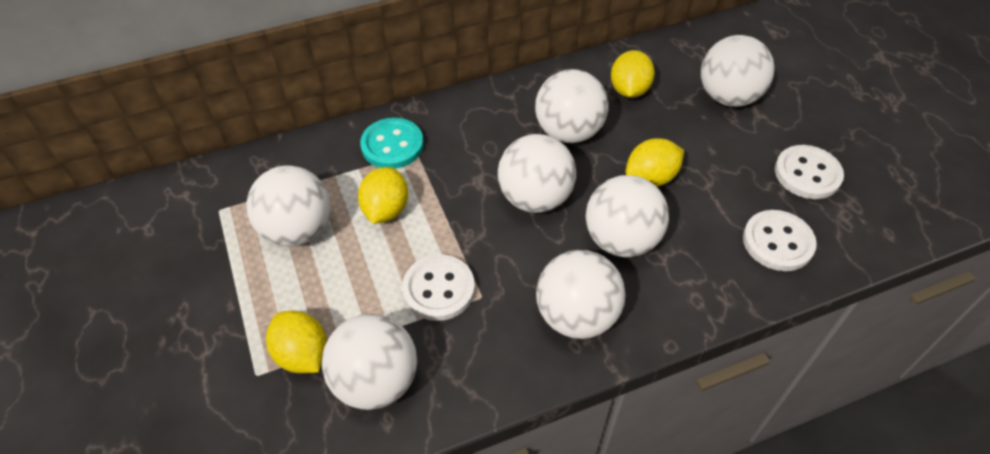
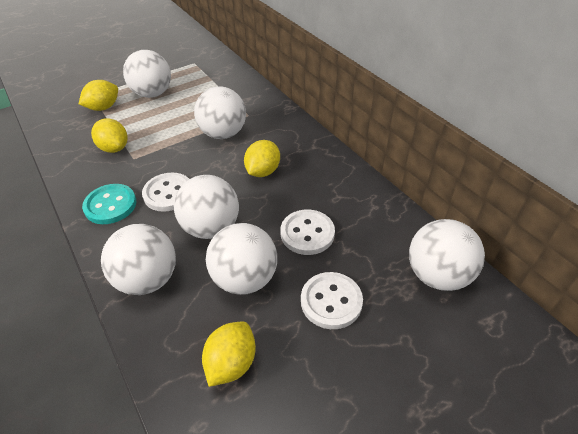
white ball: [246,165,331,247] [322,314,417,410] [498,134,576,213] [535,69,609,143] [536,250,625,339] [586,175,669,257] [701,35,774,107] = 7 -> [101,224,176,295] [123,50,171,98] [174,175,239,239] [194,87,246,139] [206,223,277,295] [409,219,485,291] = 6

